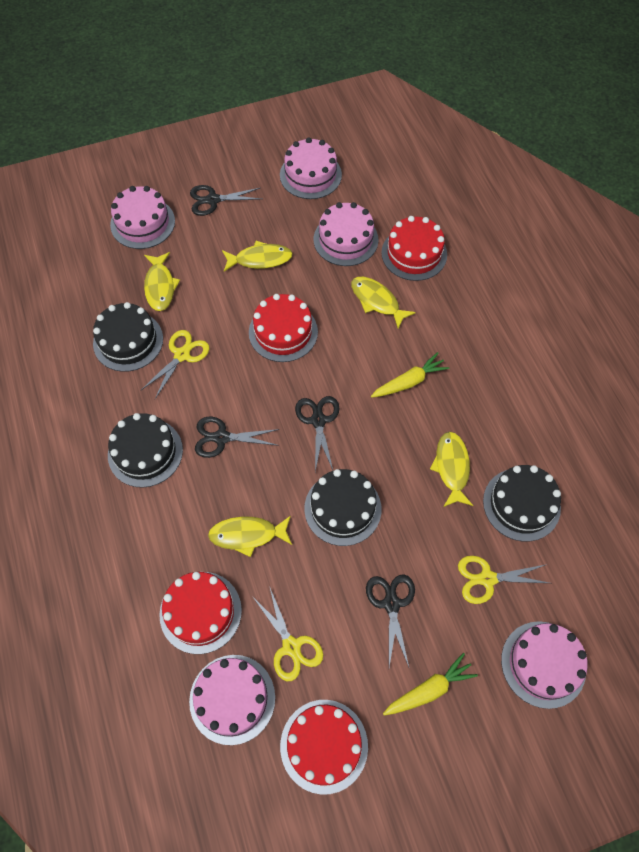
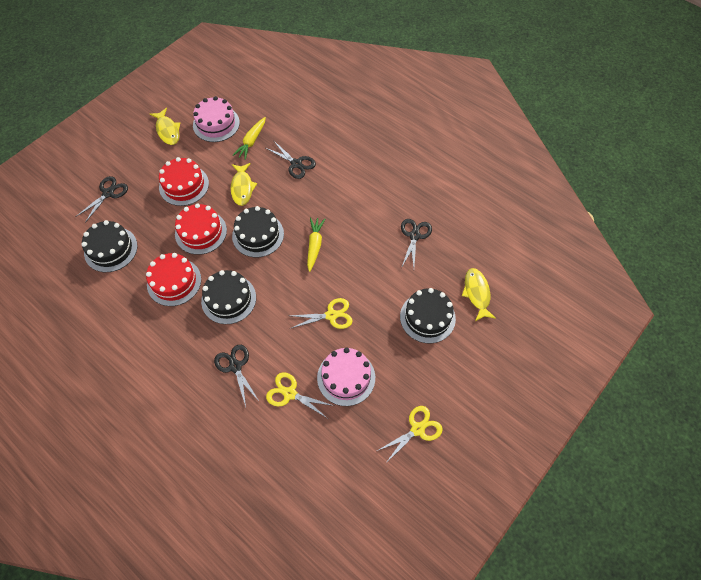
pink cake: [110,186,175,249] [189,655,275,745] [280,137,342,199] [314,202,378,266] [501,621,588,709] = 5 -> [193,96,240,142] [317,347,375,406] = 2
red cake: [159,572,242,654] [249,294,318,362] [280,700,368,795] [381,216,447,281] = 4 -> [146,253,201,306] [159,157,209,206] [175,203,227,255] = 3
yellow fish: [144,252,180,311] [208,516,292,557] [222,241,293,271] [351,277,416,329] [430,432,473,507] = 5 -> [150,108,180,145] [231,163,257,206] [462,268,496,321] = 3

